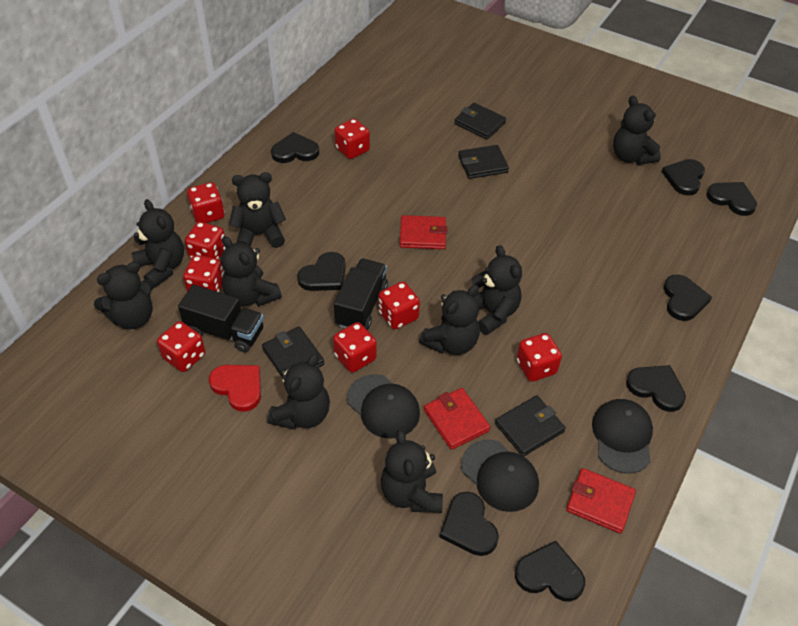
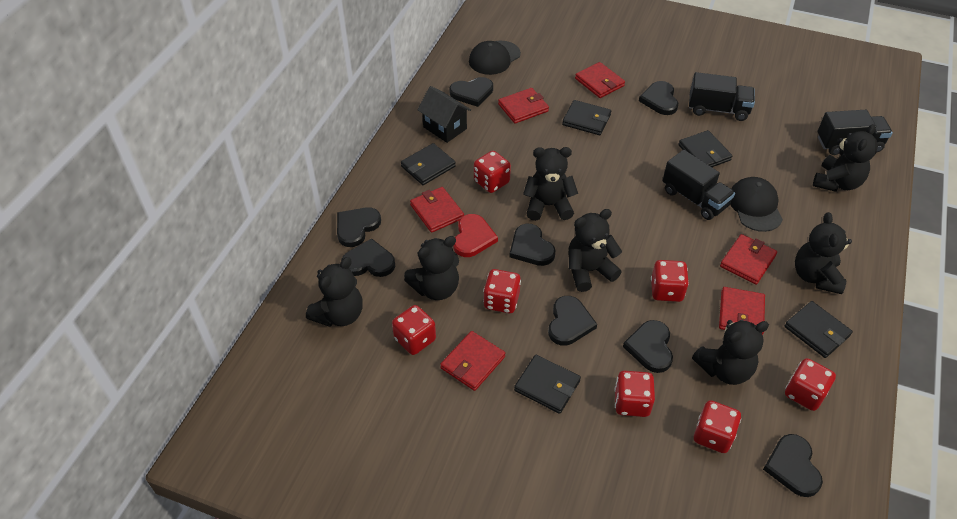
black cap: [347,374,420,439] [461,440,539,512] [592,399,653,474] = 3 -> [469,41,521,75] [730,177,783,232] = 2
black house: none = 0 -> [418,86,471,143] = 1
black teddy bear: [94,262,154,329] [131,199,184,288] [221,236,282,307] [229,172,286,248] [268,354,330,430] [381,430,443,513] [419,285,480,355] [471,245,522,335] [613,96,661,165] = 9 -> [306,257,363,327] [404,236,459,300] [523,147,578,221] [568,209,622,292] [692,320,769,385] [795,212,852,294] [813,124,878,192] = 7
black truck: [178,285,264,352] [334,259,388,330] = 2 -> [663,150,735,220] [689,72,755,121] [817,110,893,155] = 3
black wallet: [262,327,325,377] [454,103,506,140] [458,145,509,179] [495,395,566,456] = 4 -> [401,143,456,185] [514,355,581,414] [562,100,611,135] [678,130,732,167] [785,301,853,358] = 5
red dice: [157,321,205,372] [183,255,224,292] [185,222,226,259] [187,182,225,223] [333,322,377,373] [334,119,370,159] [378,282,420,329] [516,333,562,381] = 8 -> [392,305,436,355] [474,151,511,193] [483,269,521,313] [615,371,655,417] [651,260,689,302] [694,400,741,453] [785,358,836,411] = 7
red wallet: [400,215,447,249] [424,388,490,450] [566,468,636,534] = 3 -> [410,187,464,233] [440,331,505,391] [498,88,549,124] [575,62,625,98] [719,287,765,335] [720,234,777,285] = 6

